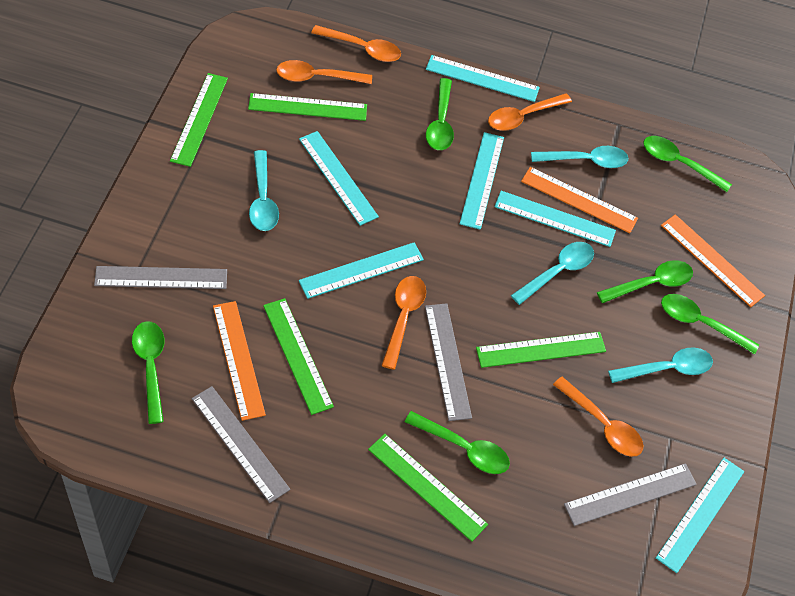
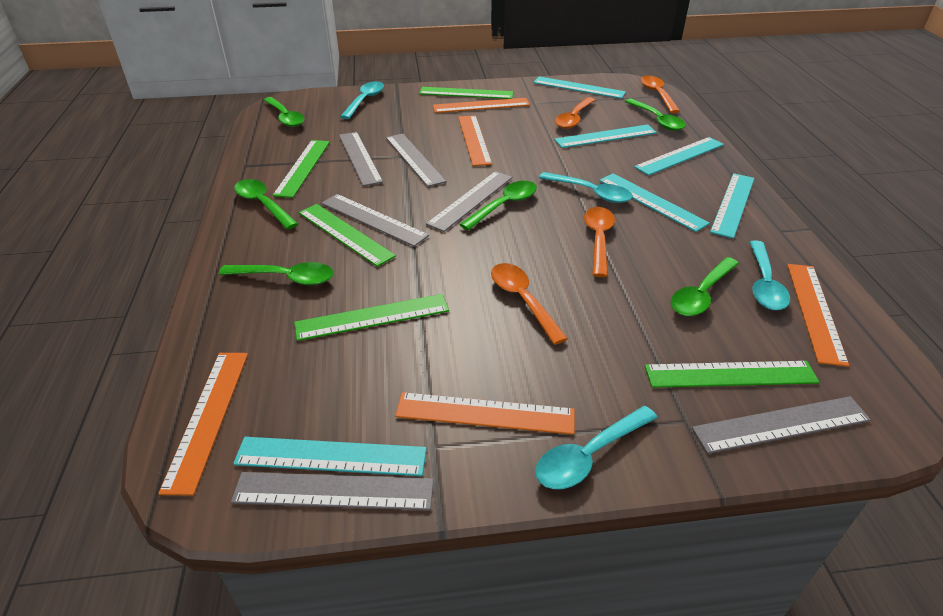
grey ruler: [94,266,227,289] [192,386,290,503] [425,303,472,421] [564,463,697,526] = 4 -> [231,472,434,510] [321,194,429,247] [339,132,383,186] [386,134,446,187] [426,171,512,232] [692,396,871,454] = 6
orange ruler: [213,301,266,421] [521,167,638,233] [661,214,765,307] = 3 -> [158,353,248,496] [395,392,575,435] [433,98,530,113] [458,115,492,166] [787,264,849,367] = 5
orange spoon: [276,60,372,84] [311,25,401,62] [381,276,426,370] [488,93,572,131] [553,377,643,457] = 5 -> [491,263,568,345] [555,97,595,129] [584,207,615,277] [641,76,680,113] = 4

